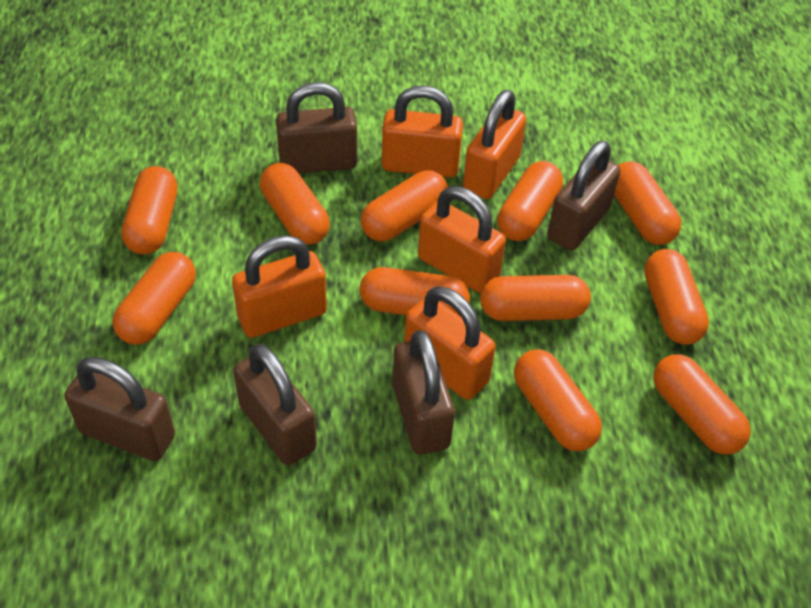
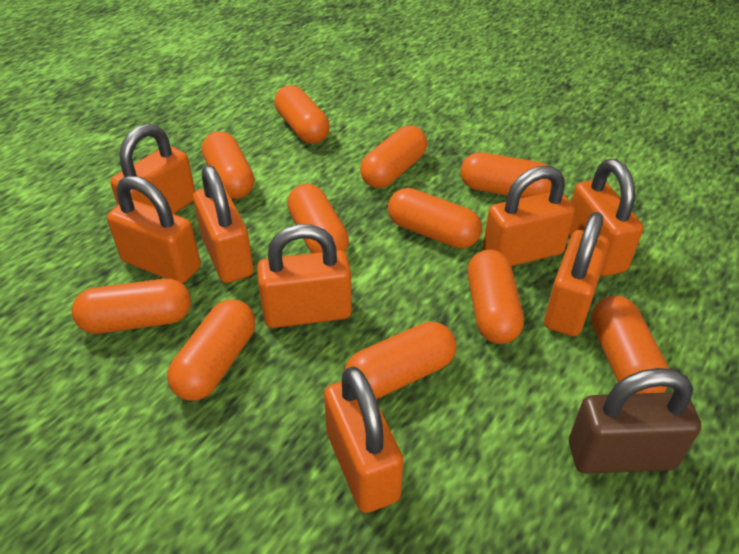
brown padlock: [64,357,175,461] [233,344,317,465] [276,82,357,173] [393,330,455,455] [547,141,620,251] = 5 -> [569,368,701,474] = 1
orange padlock: [232,235,327,338] [382,85,463,178] [404,286,496,400] [418,186,506,294] [463,90,526,199] = 5 -> [107,176,201,284] [110,124,195,214] [193,165,254,283] [257,224,352,328] [324,366,403,513] [483,166,575,266] [544,212,609,337] [569,159,643,276] = 8

